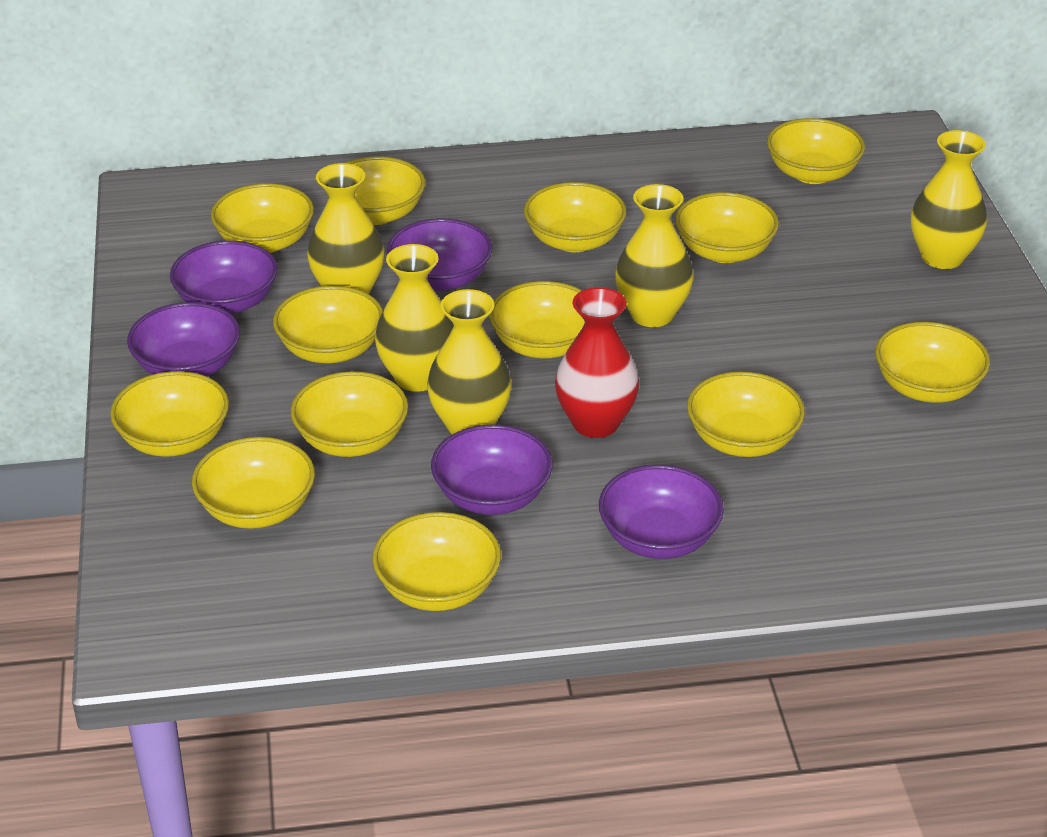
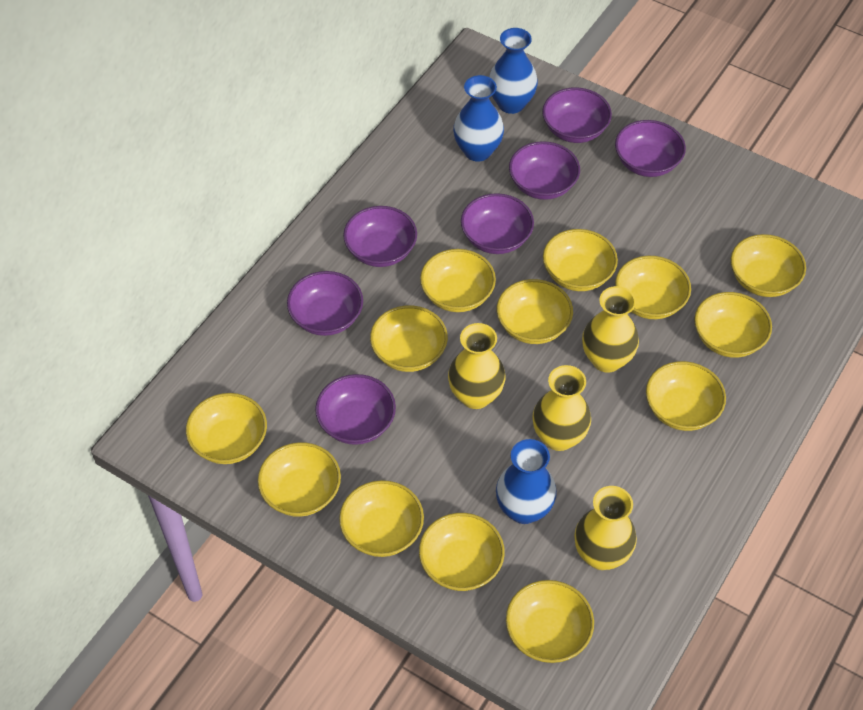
blue vase: none = 0 -> [453,75,504,161] [489,28,538,114] [496,439,557,524] = 3
purple bowl: [127,302,240,377] [170,240,278,314] [387,218,492,291] [431,425,552,515] [599,465,724,559] = 5 -> [287,271,363,336] [315,374,396,445] [343,206,417,267] [461,193,534,254] [509,141,580,200] [542,87,612,143] [615,120,686,177] = 7
red vase: [555,287,639,438] = 1 -> none = 0
yellow vase: [307,163,385,294] [375,244,454,392] [427,289,511,434] [615,184,694,327] [911,130,987,269] = 5 -> [448,323,506,409] [532,365,591,451] [574,486,637,570] [582,286,639,373] = 4

